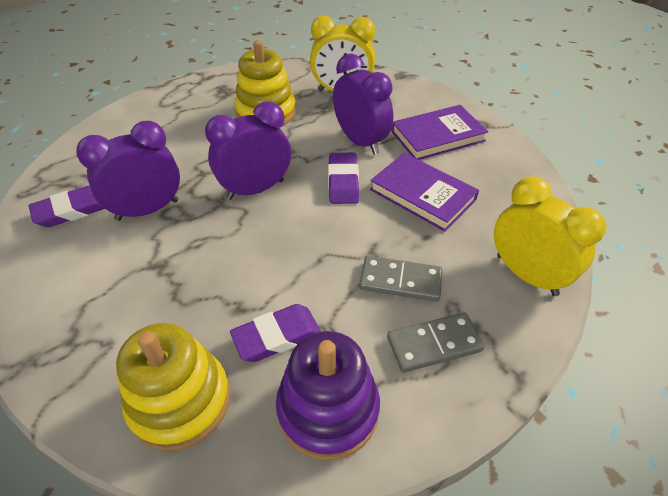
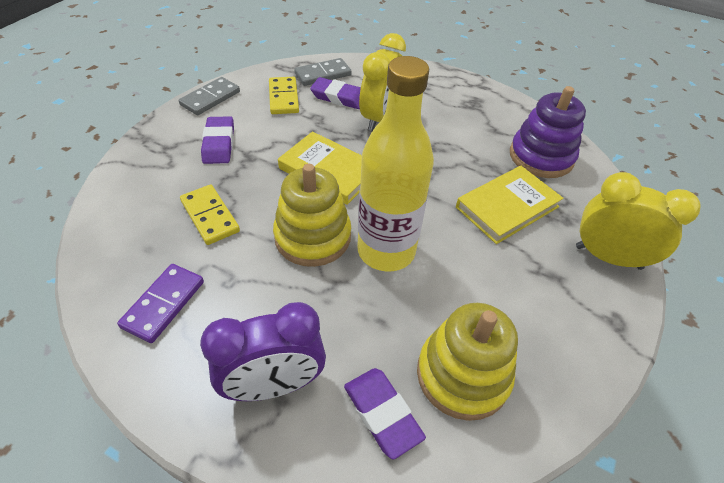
purple book: [370,153,479,232] [391,105,488,160] = 2 -> none = 0
purple clock: [76,121,180,221] [205,101,291,200] [333,54,393,155] = 3 -> [200,302,326,401] = 1
purple domino: none = 0 -> [117,264,204,343] = 1
yellow book: none = 0 -> [278,131,362,205] [456,166,563,244] = 2
yellow bottle: none = 0 -> [357,56,434,272] = 1
yellow domino: none = 0 -> [180,184,240,245] [269,77,299,114] = 2

